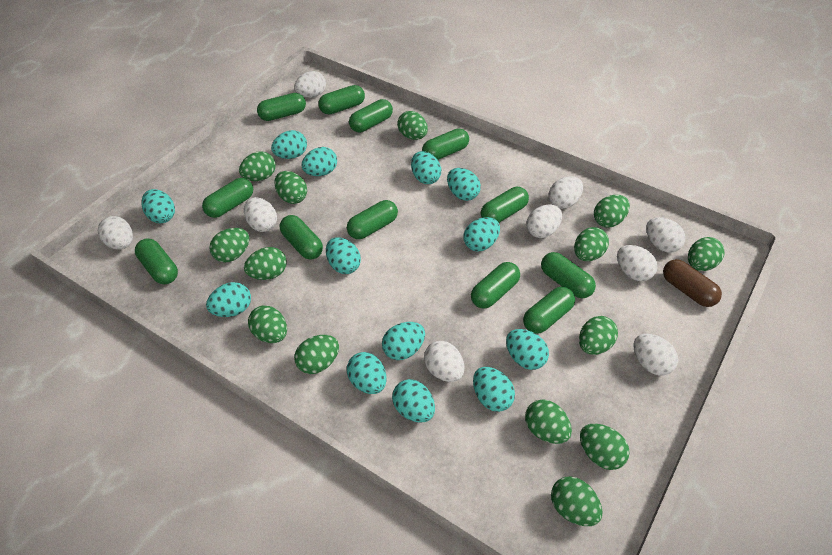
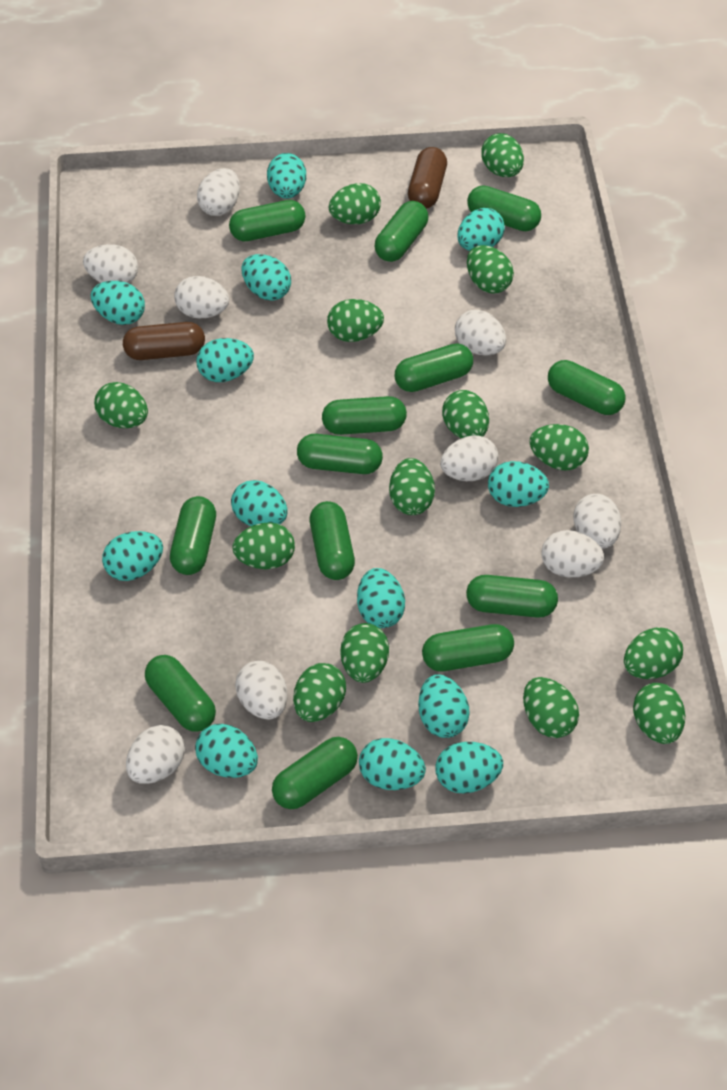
brown capsule: [663,259,722,307] = 1 -> [123,322,205,360] [408,147,447,209] = 2
green capsule: [135,238,178,285] [202,178,253,218] [257,93,306,121] [280,215,323,260] [318,85,365,114] [347,200,398,239] [349,99,393,132] [422,128,469,160] [471,262,520,309] [481,187,529,223] [523,287,575,334] [541,252,596,298] = 12 -> [145,655,216,732] [170,496,216,575] [229,200,305,241] [272,737,358,809] [297,434,383,474] [310,501,355,580] [322,396,407,435] [375,201,428,262] [394,344,473,392] [422,624,514,672] [466,575,558,618] [467,185,541,231] [548,360,626,415] = 13

